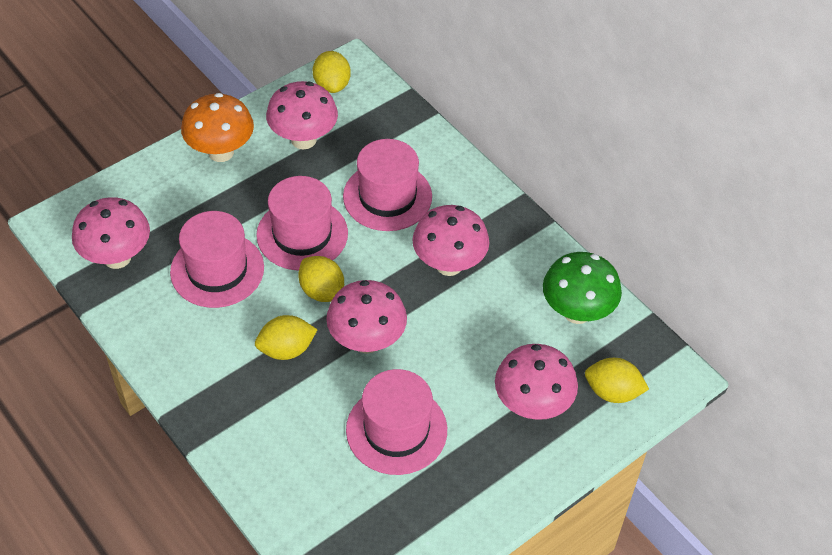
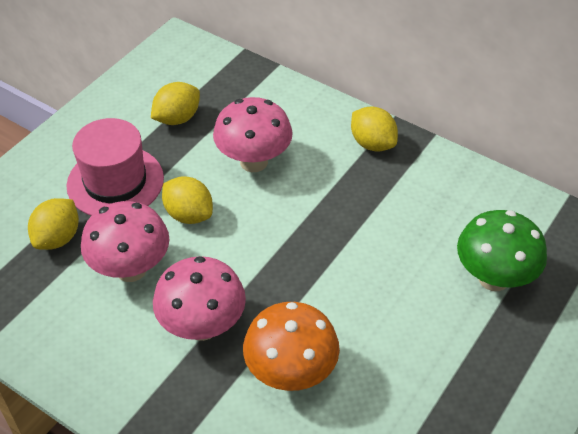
pink hat: [170,211,264,308] [256,176,348,270] [343,139,432,231] [346,369,447,475] = 4 -> [66,118,164,216] = 1
pink mushroom: [72,197,150,269] [266,81,338,149] [326,280,407,354] [412,205,490,276] [495,344,578,420] = 5 -> [81,201,169,282] [153,256,246,341] [213,97,293,172] = 3

